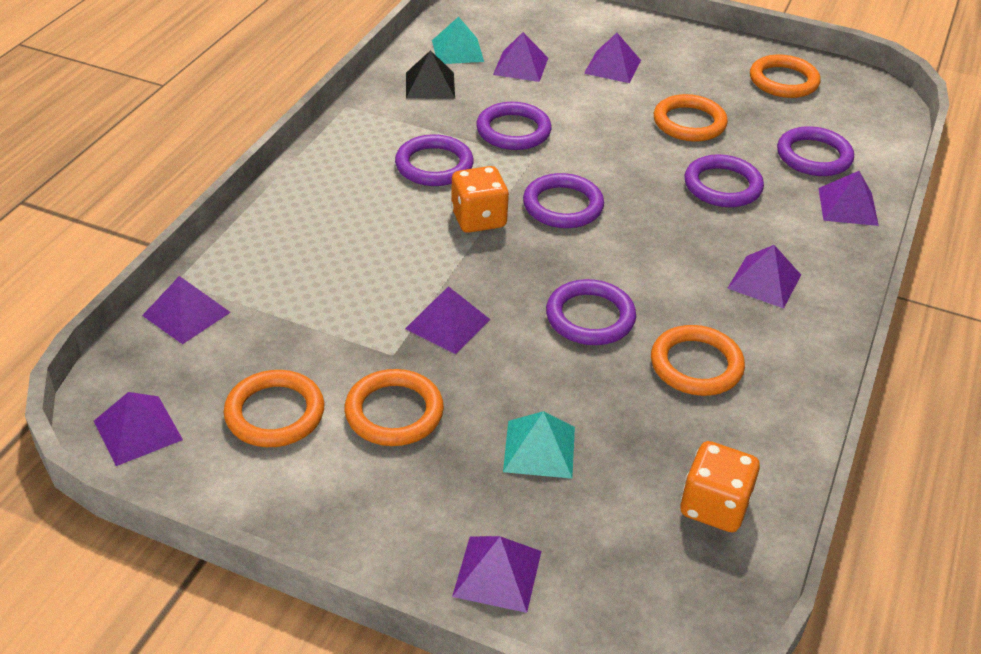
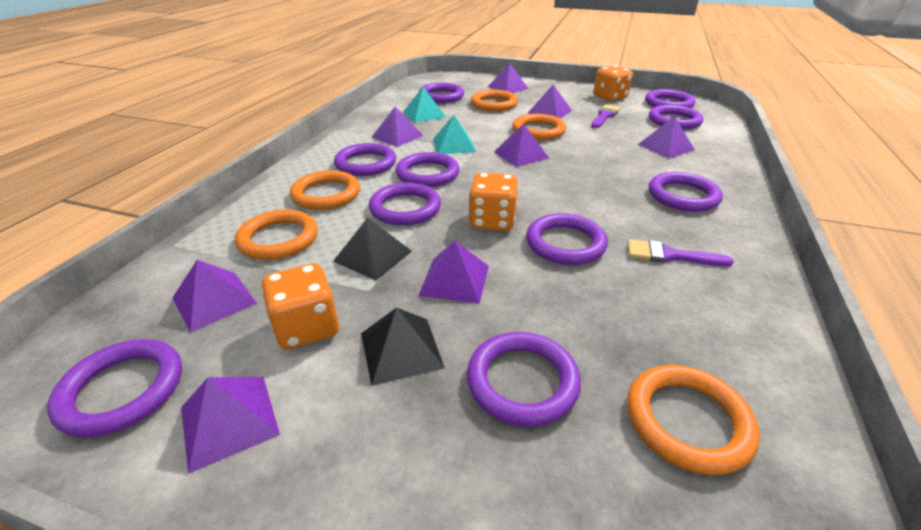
black pyramid: [406,50,455,99] = 1 -> [333,217,412,280] [361,308,445,386] = 2
orange dice: [451,166,509,233] [680,441,760,532] = 2 -> [261,263,339,350] [468,173,519,231] [593,65,633,101] = 3
purple brush: none = 0 -> [591,105,620,128] [628,239,734,267] = 2
purple ring: [395,134,474,186] [476,102,551,150] [523,173,604,228] [546,279,636,345] [684,154,764,207] [777,126,854,176] = 6 -> [47,339,182,437] [334,143,396,176] [369,183,441,226] [396,152,460,187] [419,83,464,103] [467,332,581,427] [526,213,608,265] [645,89,695,108] [649,105,703,130] [649,172,723,212] = 10

